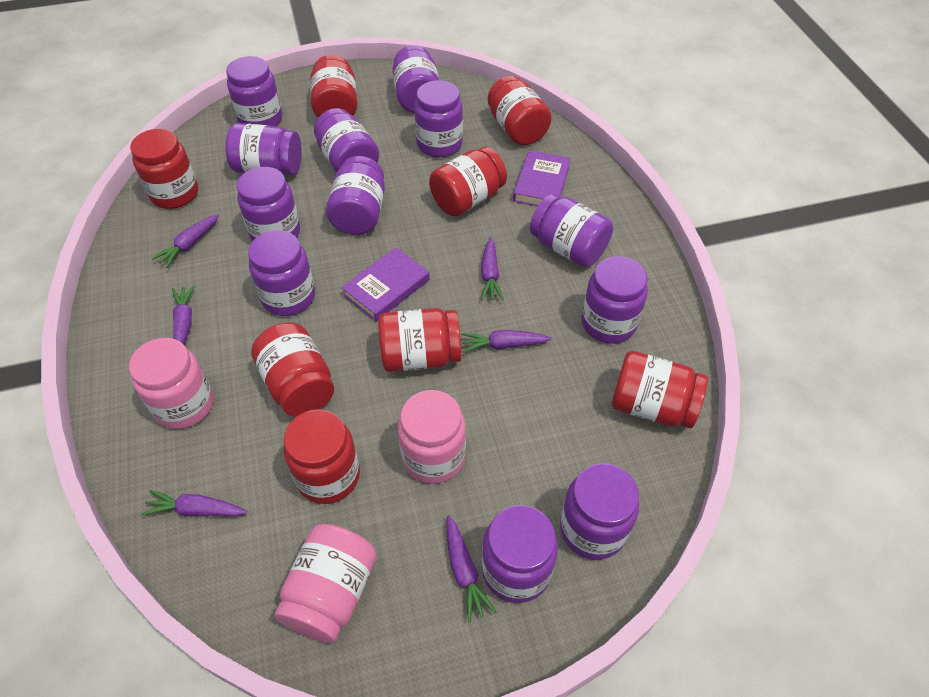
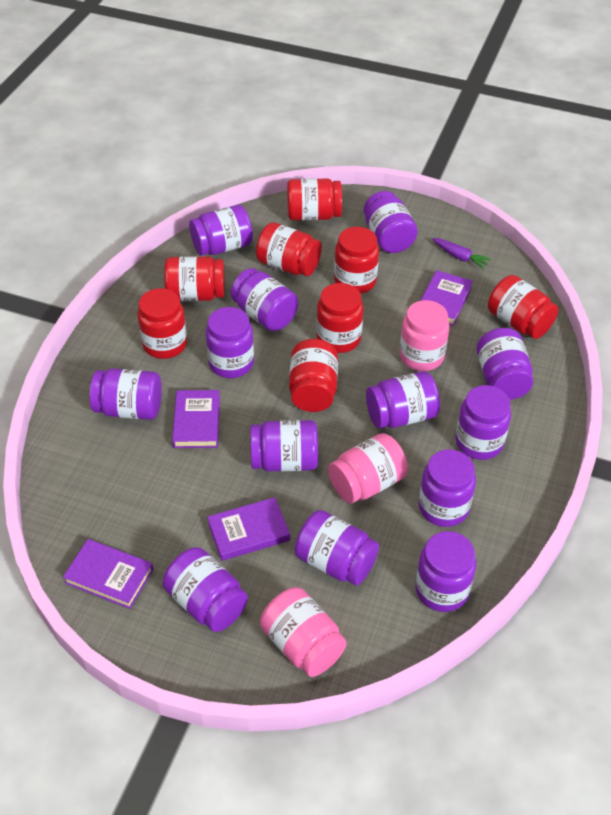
purple book: [341,247,430,321] [513,150,571,206] = 2 -> [63,539,154,609] [172,390,220,448] [207,497,290,561] [420,270,473,326] = 4
purple carrot: [141,490,247,516] [152,214,219,268] [172,285,195,345] [446,515,496,623] [461,330,551,353] [481,237,504,300] = 6 -> [432,238,492,269] = 1
purple jar: [225,123,302,175] [226,56,282,126] [237,167,300,241] [248,230,315,316] [314,108,379,173] [326,156,385,235] [392,45,440,113] [414,80,463,157] [482,505,558,603] [530,193,613,267] [560,463,639,560] [581,256,648,344] = 12 -> [90,368,162,420] [163,547,248,632] [189,205,253,256] [206,307,254,378] [231,268,298,331] [250,420,318,471] [295,510,379,586] [364,191,418,253] [366,371,440,429] [415,531,476,612] [419,450,476,527] [455,385,511,460] [477,328,533,400] = 13

